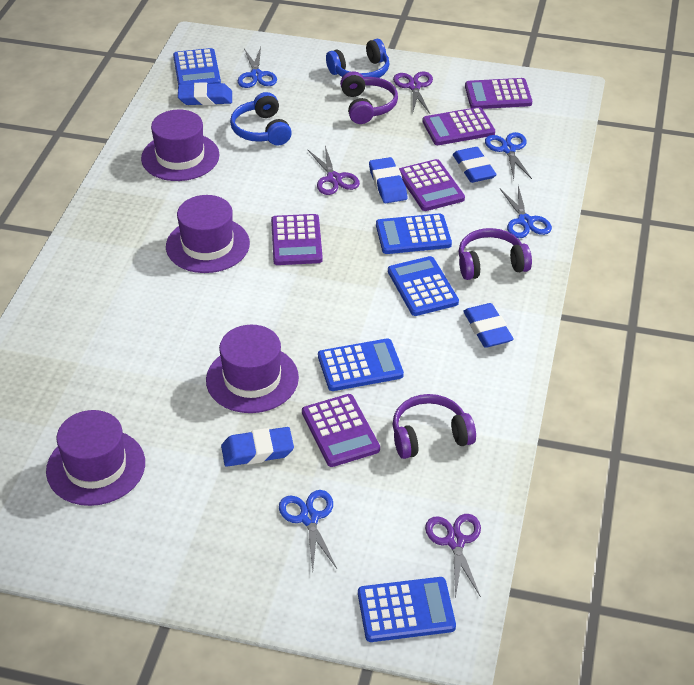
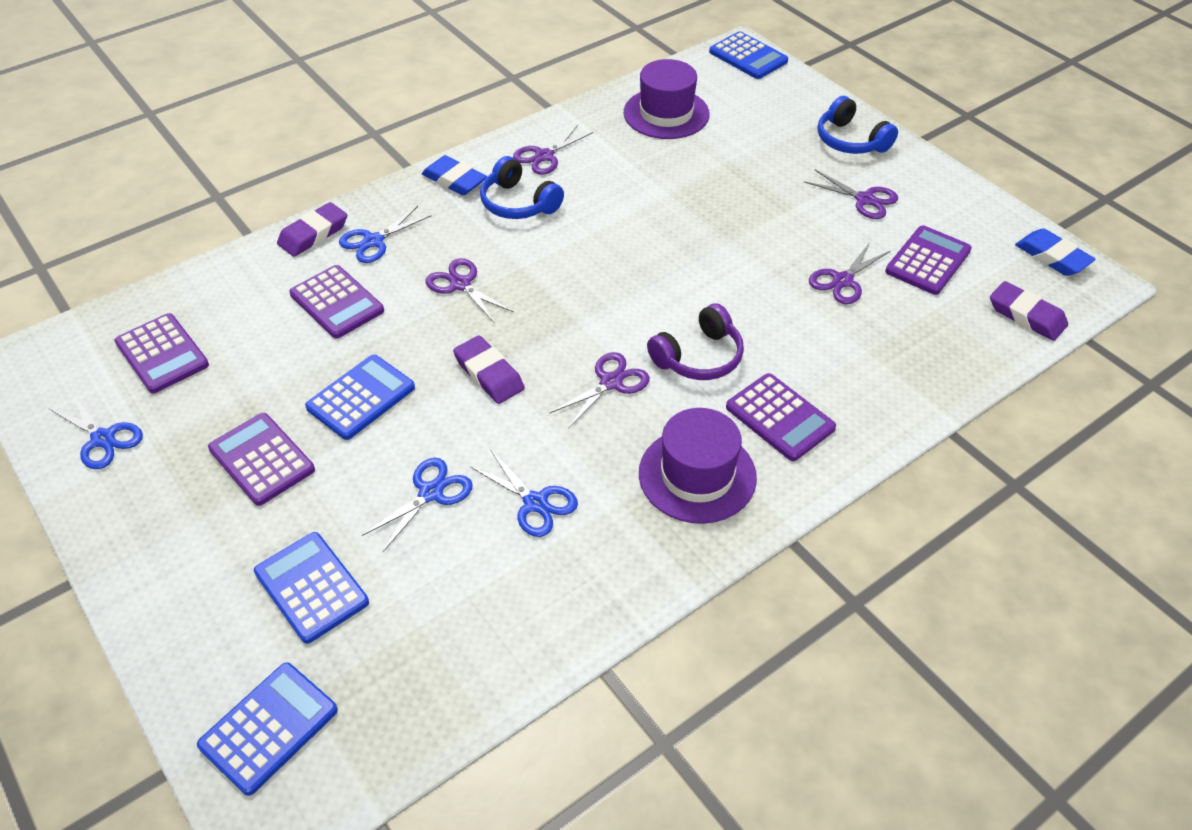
blue calculator: [173,48,221,85] [318,338,404,391] [358,577,456,642] [376,213,452,254] [388,256,459,316] = 5 -> [197,662,338,796] [254,532,369,644] [305,355,415,440] [709,31,788,79] = 4
blue eraser: [178,82,232,105] [221,427,294,467] [369,157,407,203] [453,147,497,183] [463,303,514,348] = 5 -> [422,155,487,195] [1015,228,1096,276] = 2
purple eraser: none = 0 -> [277,202,347,257] [453,336,525,404] [990,281,1068,341] = 3
purple hat: [46,410,145,506] [141,110,219,181] [166,195,250,273] [206,325,299,413] = 4 -> [624,59,709,139] [639,408,757,524] = 2
purple headphones: [340,71,398,124] [393,394,476,459] [458,228,532,280] = 3 -> [647,303,744,380] = 1
purple scissors: [308,146,360,195] [393,72,433,114] [425,514,481,599] = 3 -> [426,258,514,323] [513,125,593,175] [549,352,650,429] [804,170,898,219] [809,242,890,304] = 5

